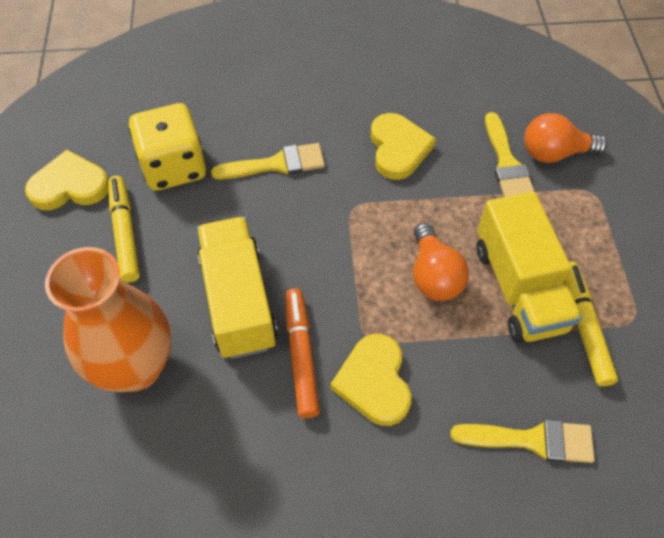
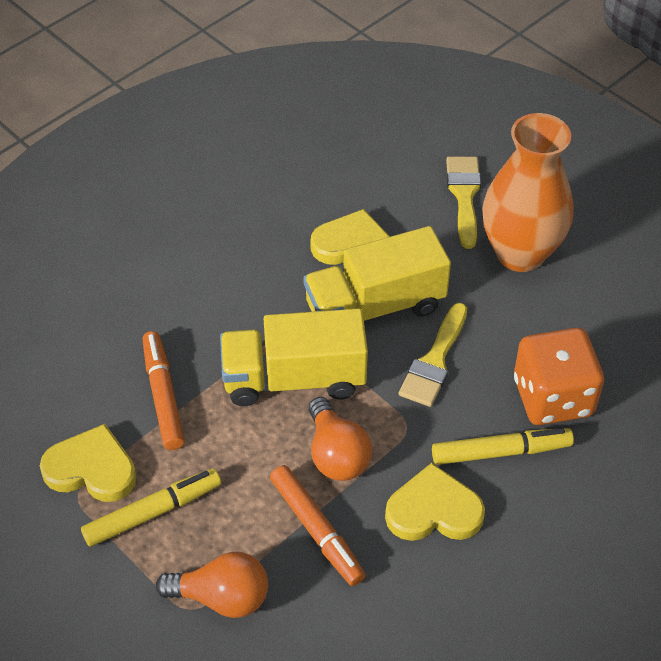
orange dice: none = 0 -> [514,328,604,425] = 1
orange marker: [285,288,320,418] = 1 -> [142,331,185,450] [270,465,366,586] = 2
yellow brush: [211,143,325,179] [450,420,595,463] [485,112,535,197] = 3 -> [399,303,467,407] [446,156,481,249] = 2
yellow dice: [129,103,206,191] = 1 -> none = 0

